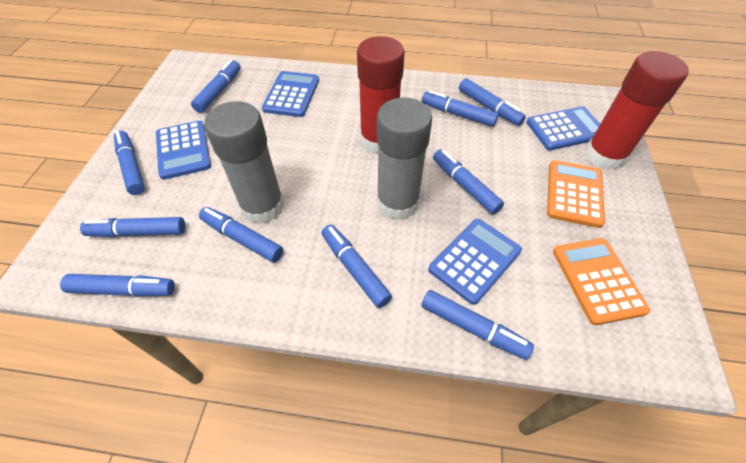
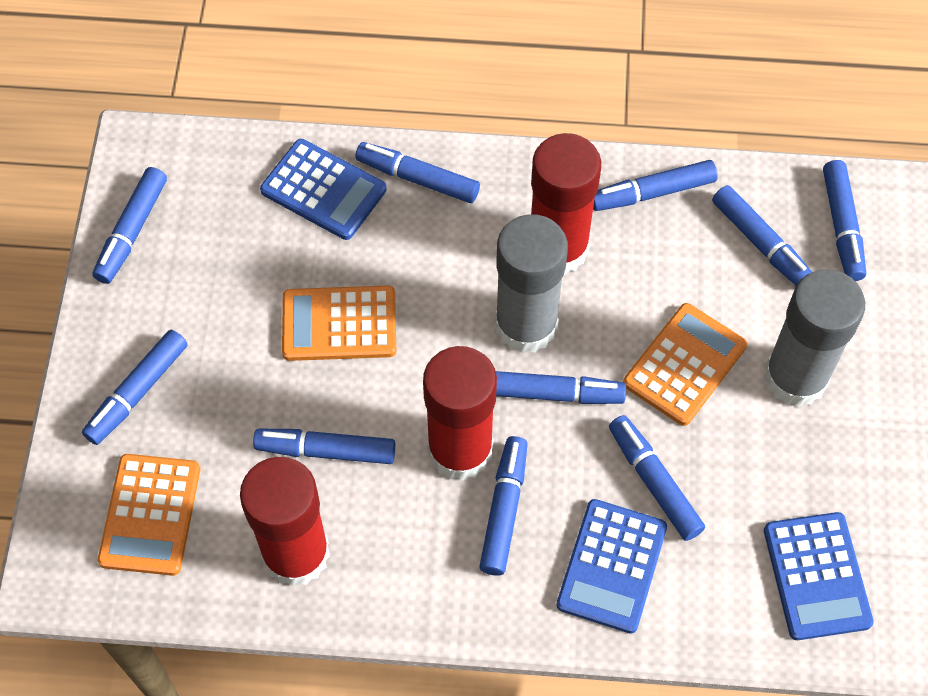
blue calculator: [156,121,211,180] [262,71,319,117] [428,219,522,305] [526,106,600,150] = 4 -> [260,139,387,240] [556,499,667,633] [764,512,874,640] = 3
orange calculator: [547,160,605,228] [553,238,650,325] = 2 -> [98,454,200,576] [282,286,396,361] [623,303,747,426] = 3
red glue stick: [357,36,405,153] [585,51,689,170] = 2 -> [240,457,330,587] [423,346,497,480] [531,133,601,275] = 3

